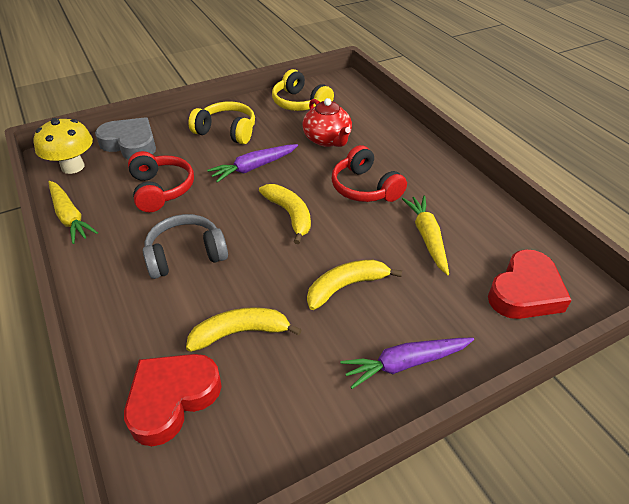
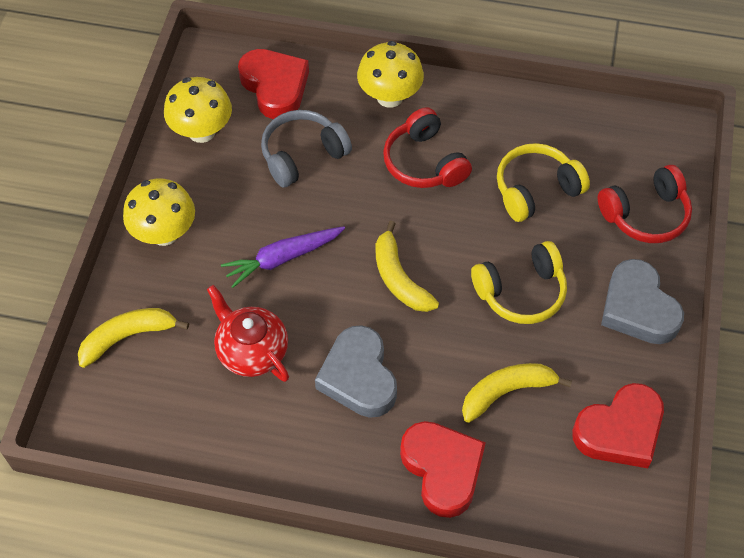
grey heart: [95,117,156,160] = 1 -> [315,325,397,418] [601,259,684,344] = 2
purple carrot: [207,144,298,183] [340,338,474,389] = 2 -> [221,226,345,288] = 1
red heart: [124,354,222,446] [488,250,571,319] = 2 -> [238,49,309,119] [400,421,486,518] [572,383,664,468] = 3
yellow carrot: [48,181,98,244] [402,196,449,275] = 2 -> none = 0
yellow mushroom: [33,118,93,174] = 1 -> [123,178,195,246] [164,77,232,143] [357,41,424,108] = 3

